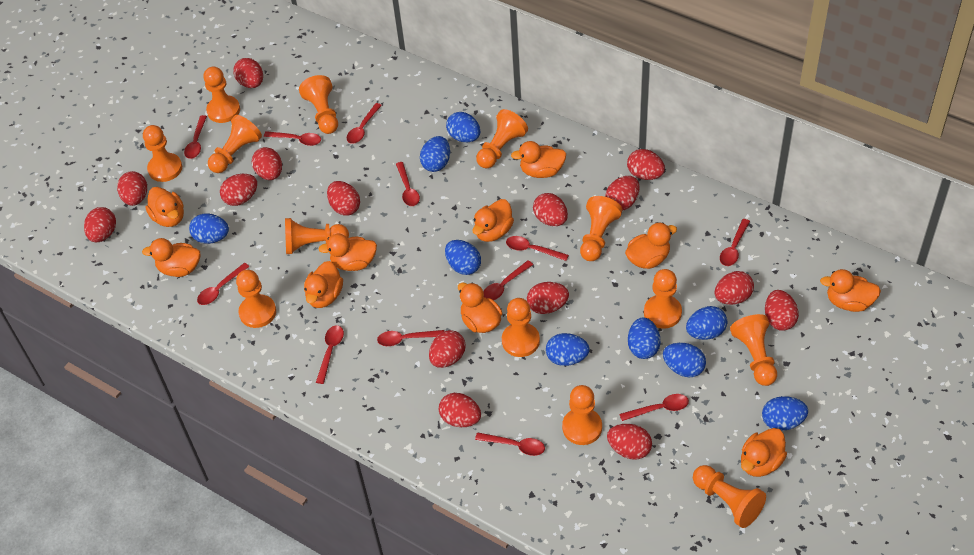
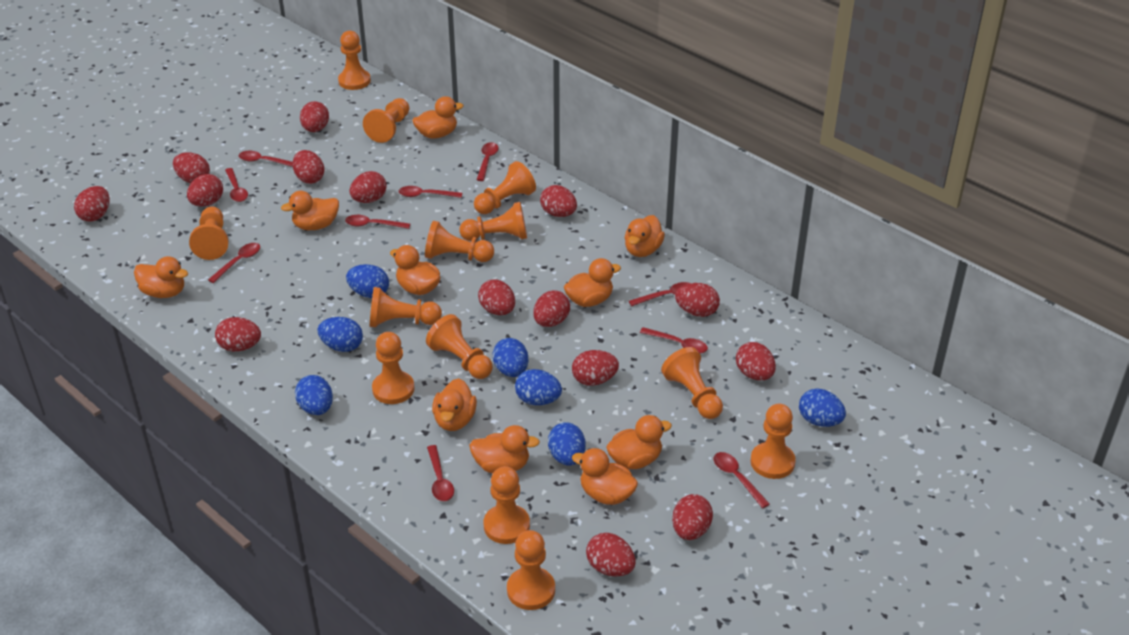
blue egg: [189,213,229,244] [420,136,450,172] [445,240,481,275] [446,112,480,142] [546,333,590,366] [628,317,661,359] [663,343,706,377] [686,306,727,340] [762,396,808,431] = 9 -> [295,375,333,415] [317,317,363,352] [346,264,389,298] [493,338,528,377] [515,369,562,405] [548,422,586,466] [799,388,846,427] = 7
red spoon: [184,115,207,159] [197,263,250,305] [264,131,321,146] [316,325,344,384] [347,103,382,144] [377,330,444,346] [396,162,420,206] [475,432,545,456] [483,260,533,300] [506,236,569,261] [619,394,689,421] [720,219,750,266] = 12 -> [208,243,260,283] [225,168,248,202] [239,151,293,167] [345,215,410,229] [399,186,462,198] [427,445,454,501] [476,142,499,181] [629,282,690,306] [640,327,708,354] [714,452,770,508] = 10

